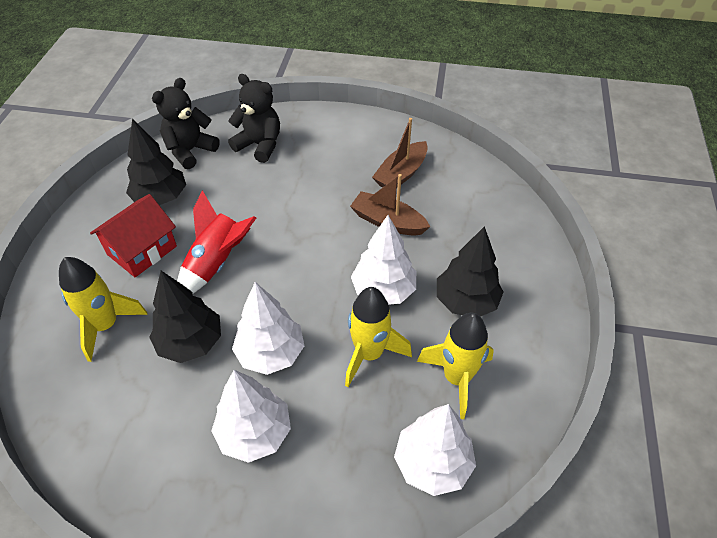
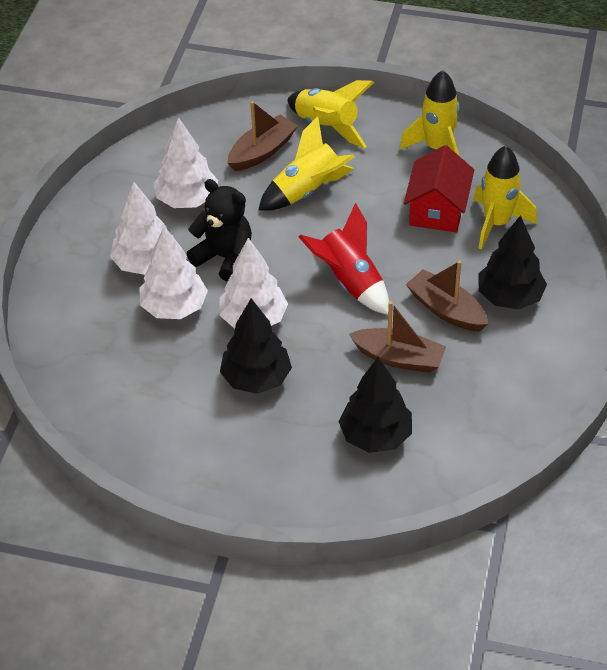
black teddy bear: [152,78,220,169] [228,74,280,163] = 2 -> [187,179,252,282] = 1
brown boat: [350,174,430,236] [372,118,428,188] = 2 -> [228,101,298,171] [349,301,446,373] [406,260,488,332] = 3
yellow rocket: [59,257,148,362] [345,287,412,387] [417,313,494,419] = 3 -> [258,116,355,211] [287,80,374,148] [400,70,460,156] [473,145,537,250] = 4

